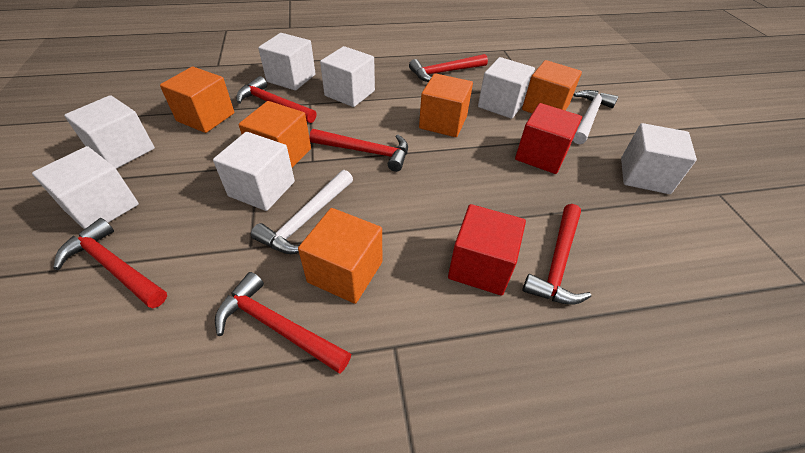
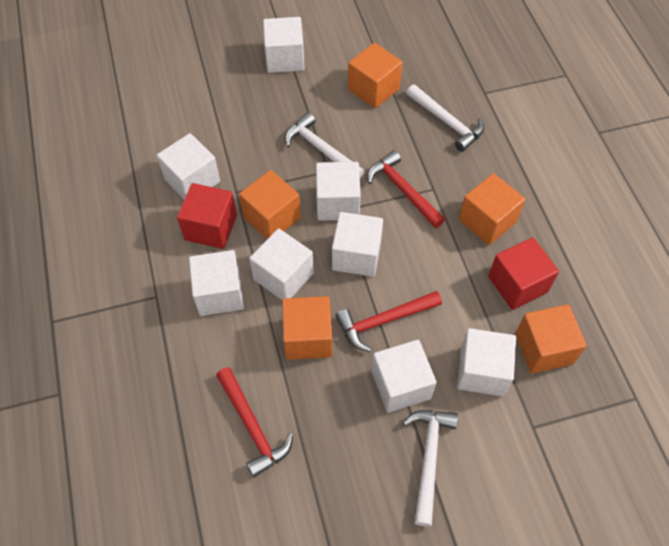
red hammer: [53,218,167,308] [215,272,351,373] [236,76,317,123] [309,129,408,172] [409,54,488,82] [522,204,591,304] = 6 -> [216,367,293,478] [335,291,442,352] [367,150,445,228] = 3
white cube: [32,146,139,229] [64,95,155,169] [213,132,295,211] [258,33,316,91] [320,46,375,107] [478,57,535,119] [621,123,697,194] = 7 -> [157,133,220,199] [189,250,244,316] [249,229,314,300] [263,17,305,73] [316,162,361,221] [332,212,383,277] [372,340,437,413] [457,328,516,396] = 8
white hammer: [251,170,353,254] [573,90,618,144] = 2 -> [285,113,365,179] [403,410,458,527] [406,84,484,152] = 3

